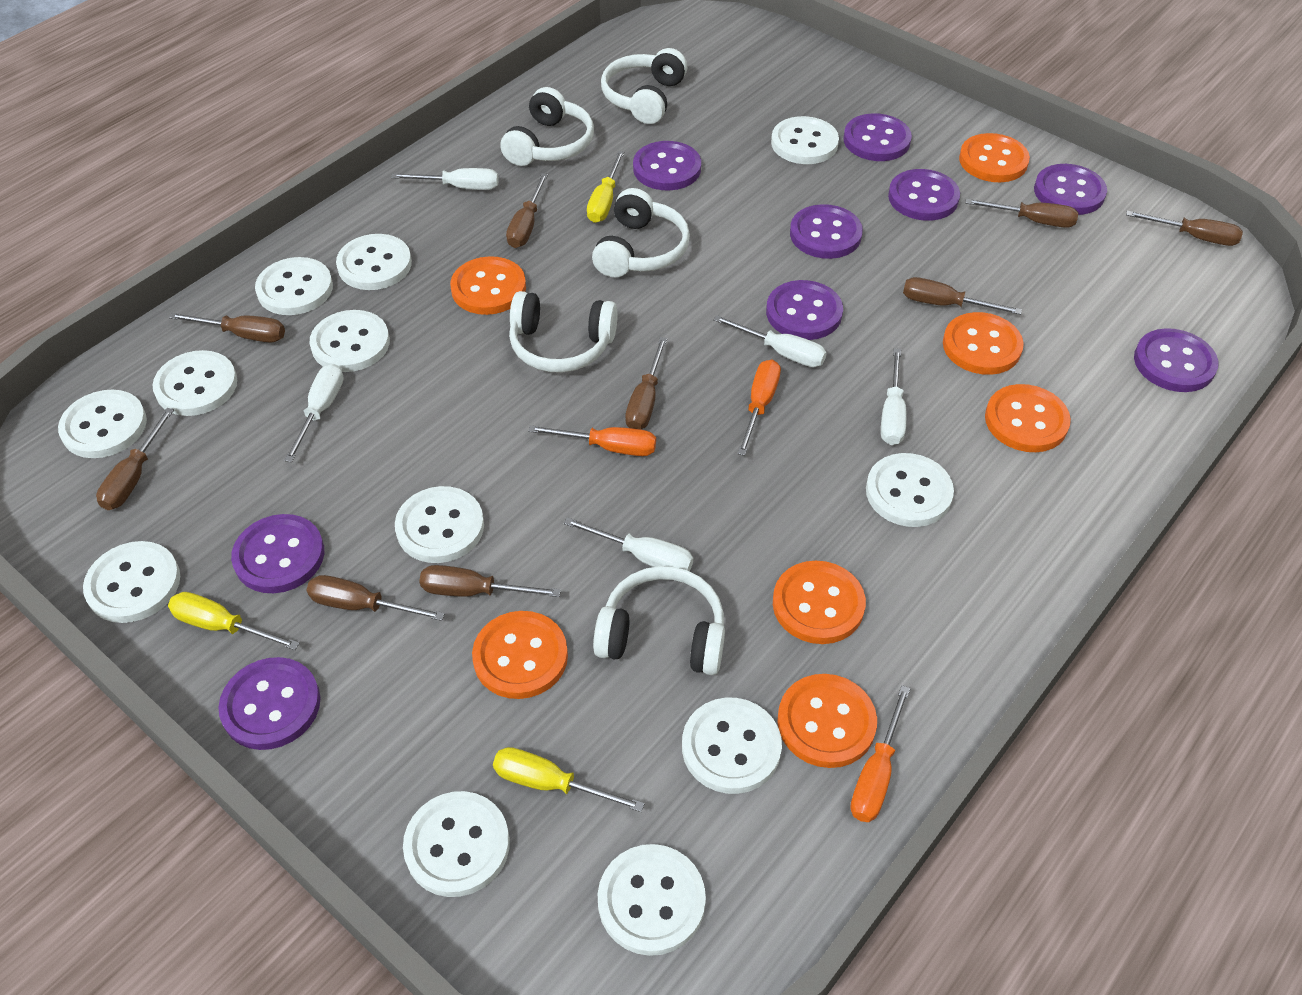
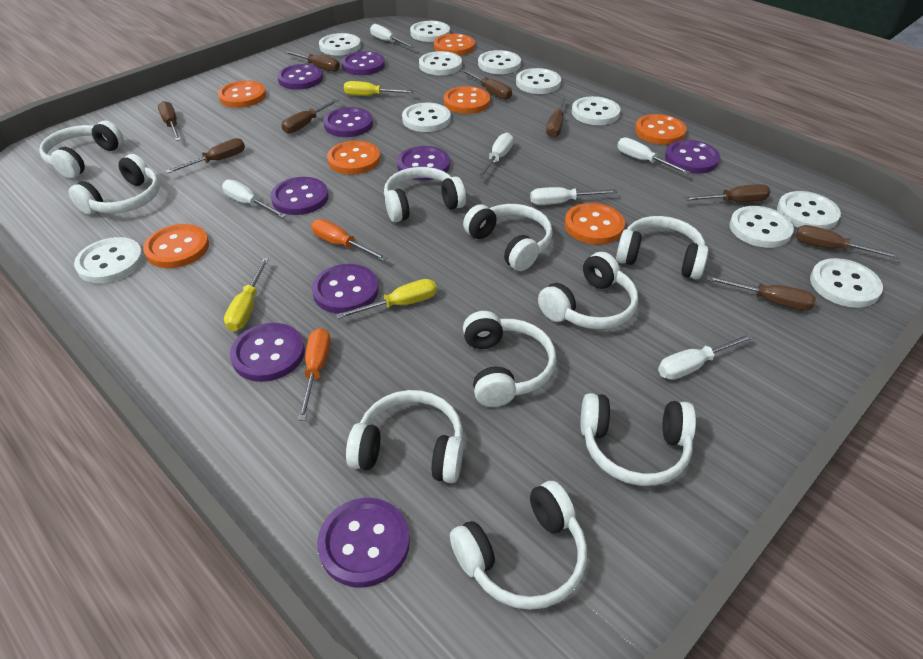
orange screwdriver: [528,425,656,456] [737,360,781,456] [850,685,910,822] = 3 -> [298,328,331,420] [311,219,388,261] = 2
white button: [58,390,147,458] [83,541,180,623] [152,350,237,416] [255,257,333,315] [310,310,390,372] [336,234,412,290] [395,486,484,563] [403,791,510,897] [598,844,706,956] [682,698,782,794] [771,116,839,164] [866,453,954,527] = 12 -> [74,237,144,283] [319,33,361,56] [402,102,451,132] [410,21,450,42] [419,51,462,75] [478,50,521,74] [516,68,561,94] [572,96,620,125] [729,206,794,248] [777,191,841,230] [810,258,883,308] = 11
white headphones: [500,87,594,166] [509,291,618,373] [592,188,690,277] [593,566,725,675] [601,48,688,124] = 5 -> [39,121,124,178] [68,154,160,215] [346,390,463,483] [384,167,466,223] [450,481,587,610] [463,204,553,271] [463,311,556,407] [538,252,638,329] [581,393,696,486] [616,216,709,280] = 10
white screwdriver: [284,364,344,462] [391,168,499,190] [564,517,693,571] [713,315,827,367] [881,348,906,445] = 5 -> [222,180,287,218] [370,24,415,48] [477,133,514,179] [530,187,617,205] [617,137,691,175] [658,334,754,380] = 6

